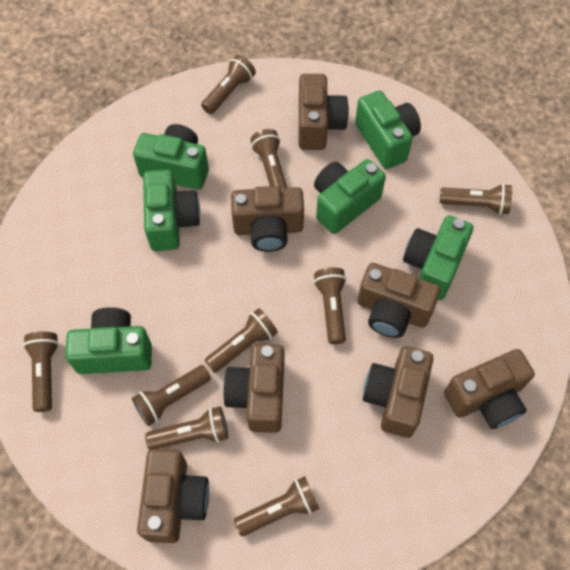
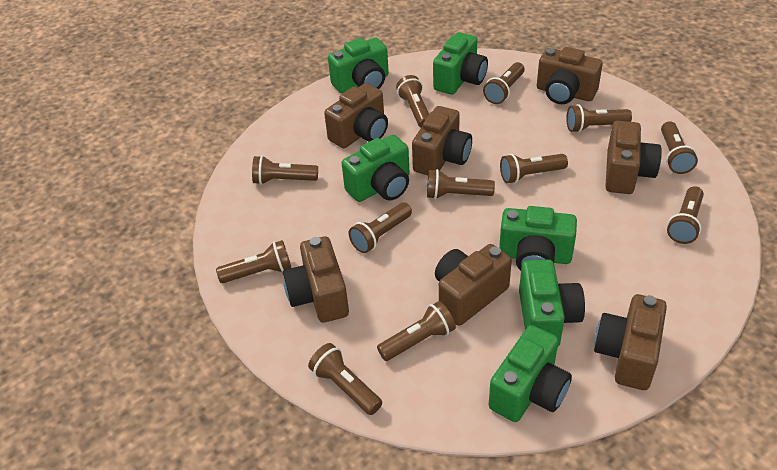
brown flashlight: [23,332,59,412] [132,365,211,426] [145,406,228,450] [201,55,256,114] [205,308,278,373] [234,476,320,536] [250,129,287,188] [314,267,347,344] [440,184,512,215] = 9 -> [216,240,291,283] [252,156,318,185] [308,343,382,415] [349,202,412,253] [377,301,456,361] [396,75,429,127] [427,169,495,199] [483,62,525,104] [500,154,568,184] [566,104,632,133] [661,121,698,174] [667,186,704,244] = 12

